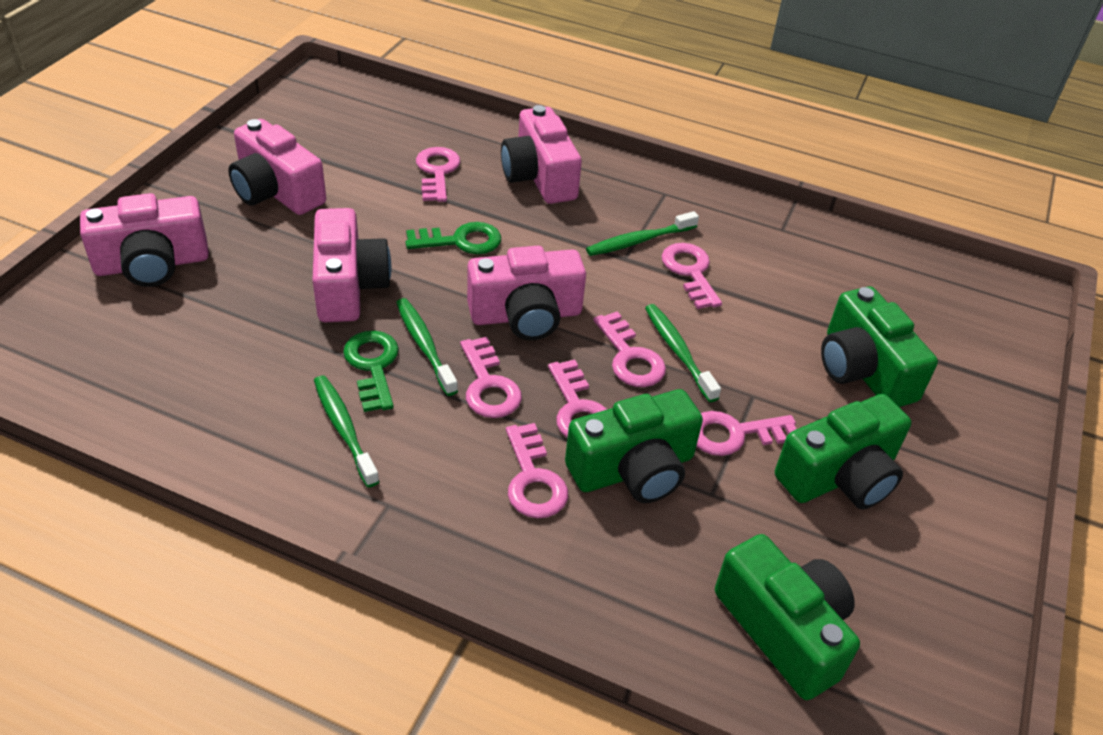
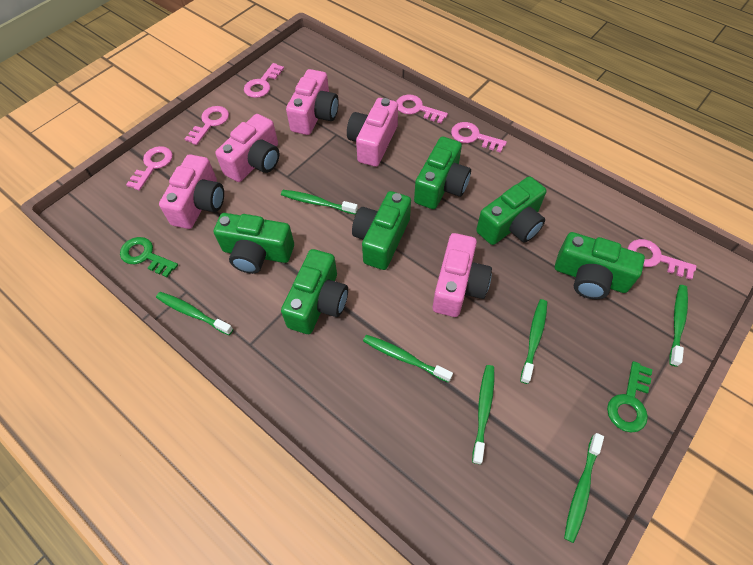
green camera: [565,389,703,503] [715,534,860,700] [775,394,911,509] [821,287,938,407] = 4 -> [214,213,294,274] [281,249,348,334] [352,191,411,270] [414,137,471,209] [476,176,546,245] [555,232,645,299] = 6
green toothbrush: [314,375,380,487] [396,298,458,396] [586,211,699,256] [645,304,721,402] = 4 -> [156,292,233,335] [281,190,358,215] [363,335,453,383] [472,365,494,465] [520,299,547,384] [564,433,604,543] [669,285,688,367] = 7
pink key: [416,147,460,202] [460,337,522,418] [506,423,568,518] [548,359,608,438] [593,311,666,387] [662,243,722,309] [696,411,796,456] = 7 -> [126,146,173,191] [185,106,229,145] [244,63,284,98] [396,94,448,123] [451,122,507,153] [628,239,696,280] = 6

